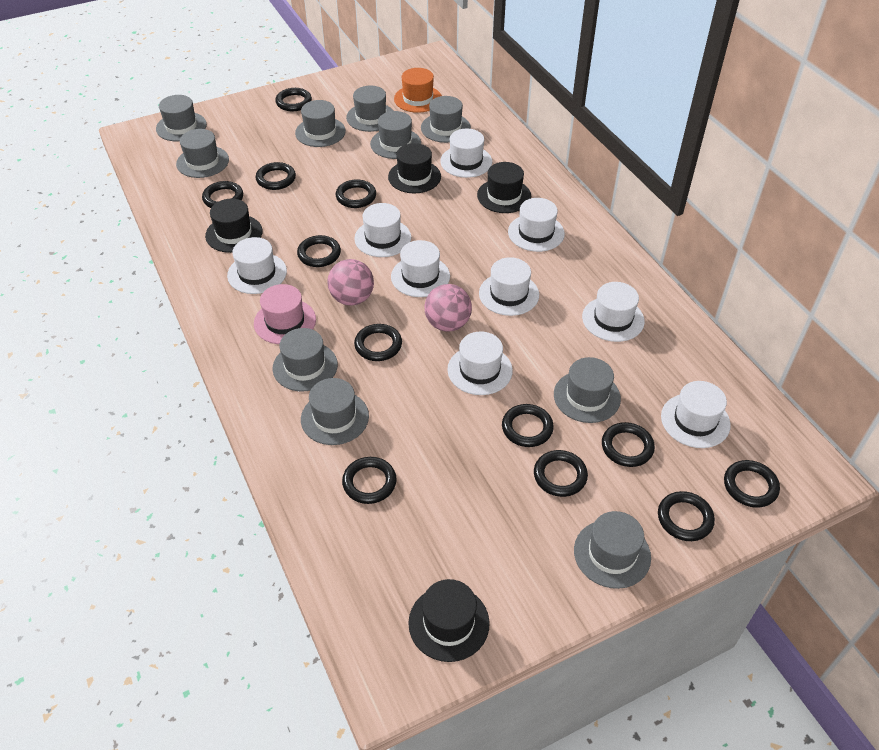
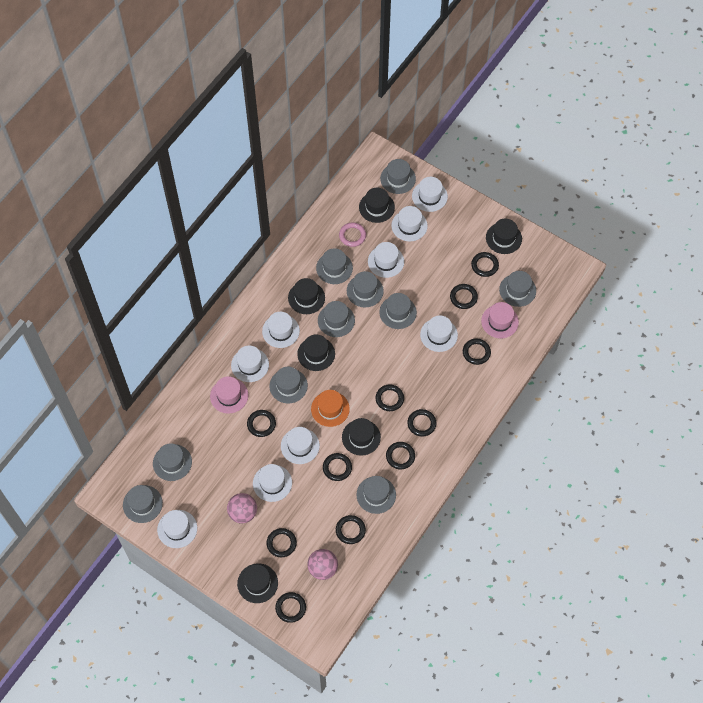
black hat: [205,199,263,253] [388,143,441,193] [408,579,490,662] [477,162,531,213] = 4 -> [237,563,278,603] [288,278,325,314] [297,334,335,371] [342,418,381,456] [359,188,395,223] [486,219,522,254] = 6
black ring: [202,181,243,208] [256,162,296,190] [275,88,312,111] [297,235,341,267] [336,179,376,208] [342,457,397,504] [354,324,402,361] [502,404,554,447] [534,450,588,497] [602,422,655,467] [658,491,715,541] [724,460,780,508] = 12 -> [247,410,276,437] [266,528,297,557] [275,592,306,623] [323,453,352,481] [336,515,366,544] [375,385,404,411] [386,442,415,469] [407,409,436,437] [450,284,478,309] [463,339,491,365] [471,252,499,277] = 11
pink hat: [254,284,316,344] = 1 -> [210,376,248,414] [481,302,519,338] = 2
pink ring: none = 0 -> [339,222,366,247] = 1

